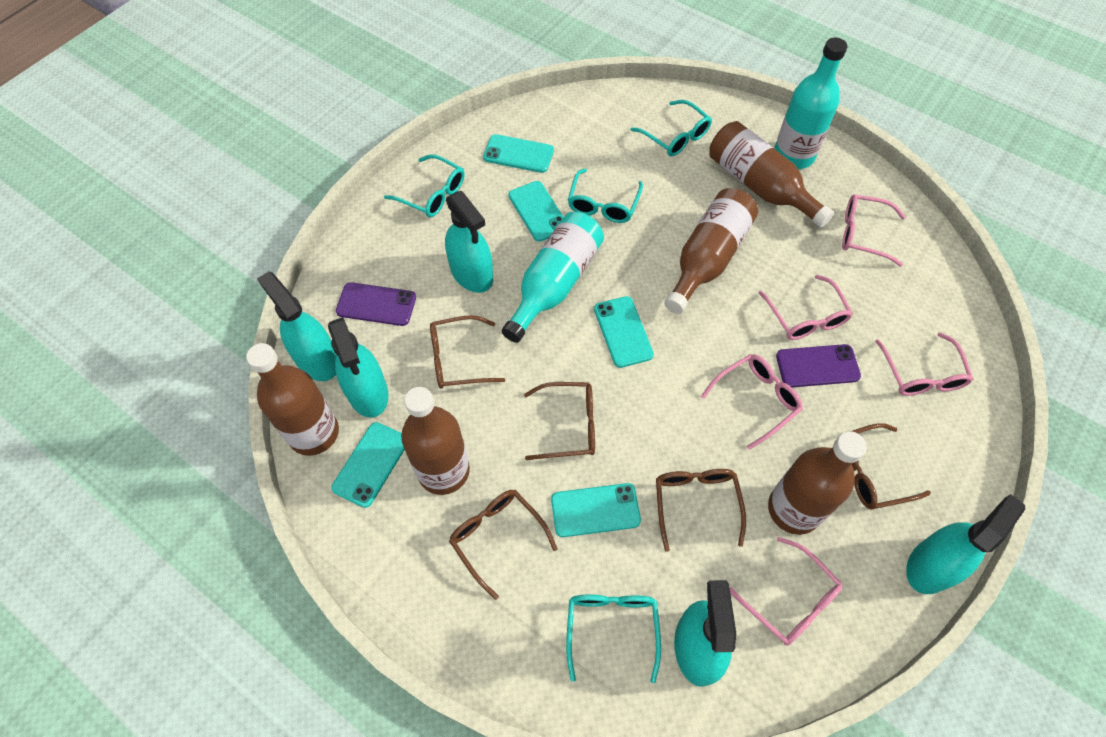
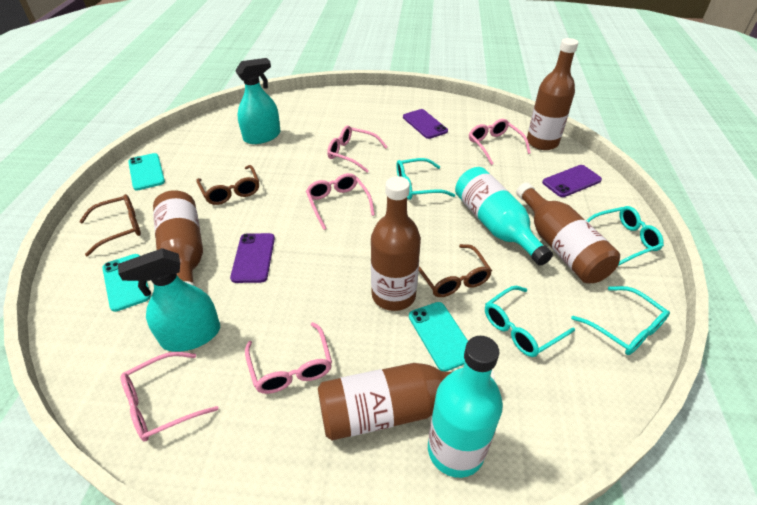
brown glasses: [430,315,505,389] [449,490,558,600] [524,382,595,460] [656,469,746,552] [851,423,931,510] = 5 -> [79,194,141,256] [196,165,259,205] [419,244,492,297] = 3
purple phone: [336,282,416,326] [776,344,861,387] = 2 -> [230,233,275,283] [403,109,448,139] [542,165,602,197] = 3
turquoise phone: [331,422,405,508] [483,134,554,173] [508,181,564,242] [551,483,641,537] [594,296,654,368] = 5 -> [102,254,151,312] [128,153,165,190] [409,302,468,372] = 3
turquoise spray bottle: [257,271,336,381] [328,317,389,418] [445,191,493,293] [674,580,736,687] [906,494,1025,594] = 5 -> [118,248,220,352] [235,58,280,144] = 2

